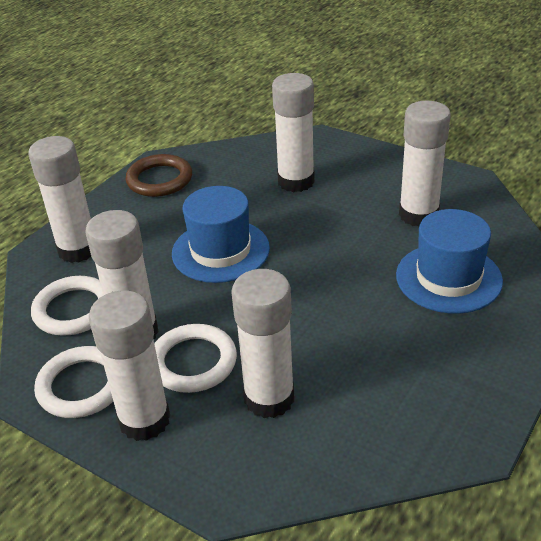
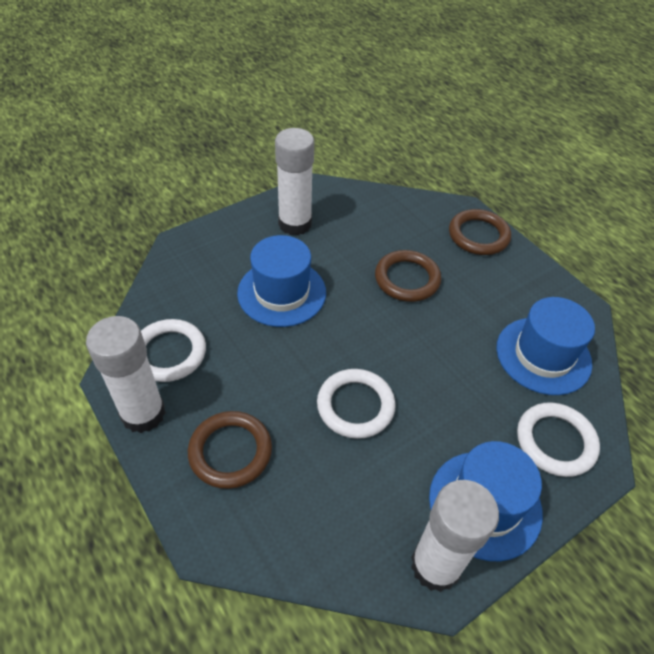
blue hat: [172,186,270,283] [396,209,503,314] = 2 -> [237,235,326,327] [429,441,543,561] [496,297,595,395] = 3
brown ring: [126,154,192,197] = 1 -> [188,411,272,489] [375,250,441,302] [449,209,511,255] = 3
white glue stick: [28,136,91,263] [86,210,159,340] [89,290,170,441] [231,269,294,418] [272,73,315,192] [399,101,451,227] = 6 -> [86,316,166,433] [275,128,314,236] [411,480,499,592] = 3

